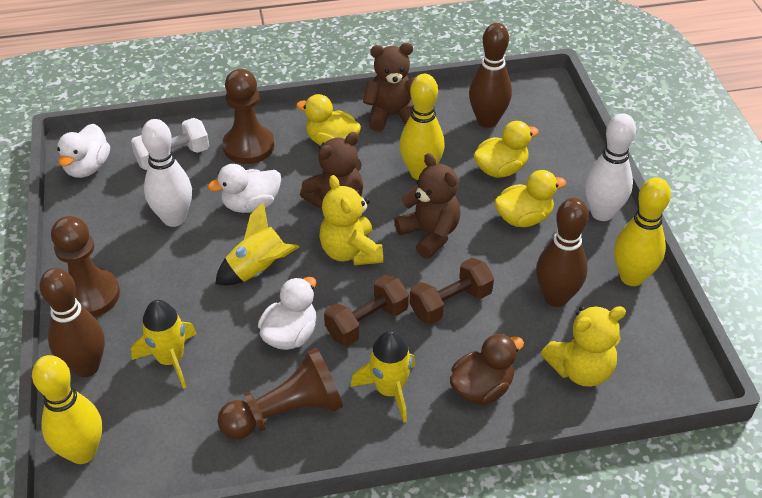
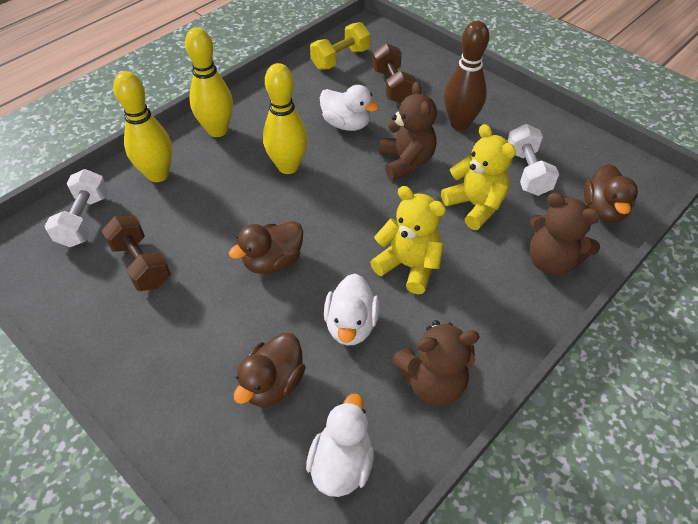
brown bowling pin: [40,268,105,377] [469,23,512,128] [536,198,589,307] = 3 -> [444,21,489,130] = 1
brown duck: [450,333,524,405] = 1 -> [229,221,303,274] [234,333,306,407] [584,164,638,223] = 3
brown pawn: [51,216,120,317] [217,348,343,440] [222,69,274,164] = 3 -> none = 0
white bowling pin: [141,119,192,227] [585,113,636,221] = 2 -> none = 0
white dumbbell: [131,118,209,170] = 1 -> [45,169,109,247] [507,124,559,196] = 2
yellow duck: [296,94,361,145] [473,121,539,178] [494,170,566,227] = 3 -> none = 0
yellow dumbbell: none = 0 -> [310,22,370,70] = 1
yellow rocket: [131,300,197,389] [215,202,299,285] [350,331,415,422] = 3 -> none = 0

